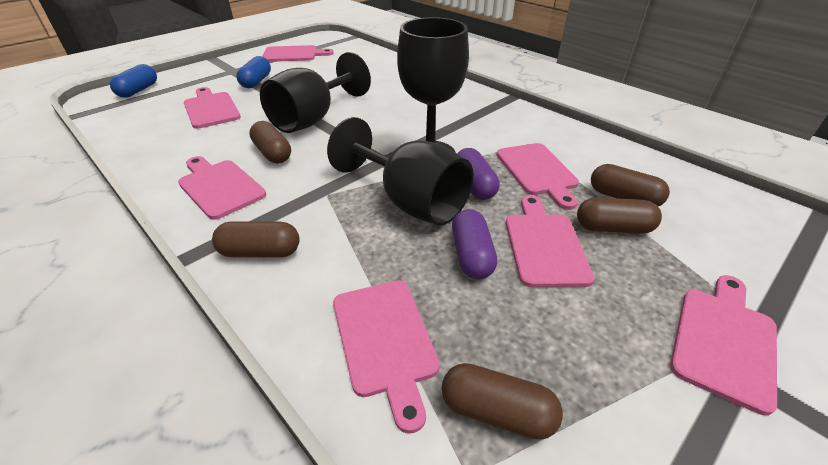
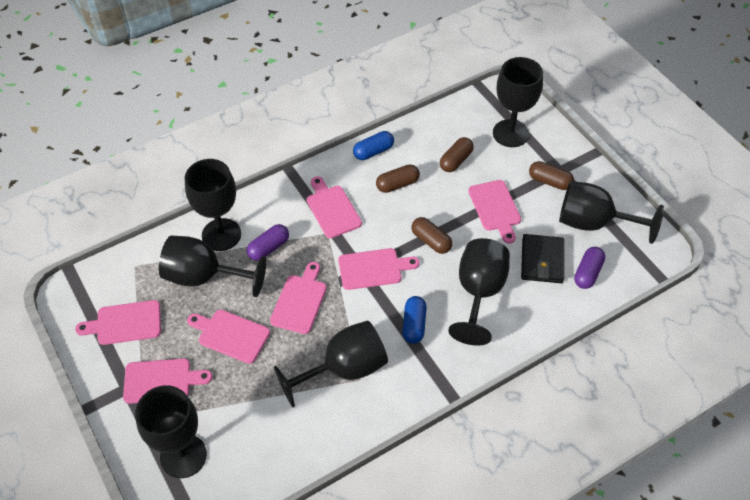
black goblet: [260,52,371,133] [327,117,474,226] [397,17,469,153] = 3 -> [135,385,207,478] [159,236,266,297] [185,159,241,251] [274,320,388,407] [448,238,510,346] [493,57,543,147] [559,181,664,244] = 7
black wallet: none = 0 -> [521,234,564,283] = 1
brown capsule: [212,221,299,257] [249,121,291,163] [442,363,563,440] [577,197,662,234] [591,164,670,206] = 5 -> [376,164,420,193] [411,217,452,254] [440,137,474,172] [529,161,574,190] = 4

